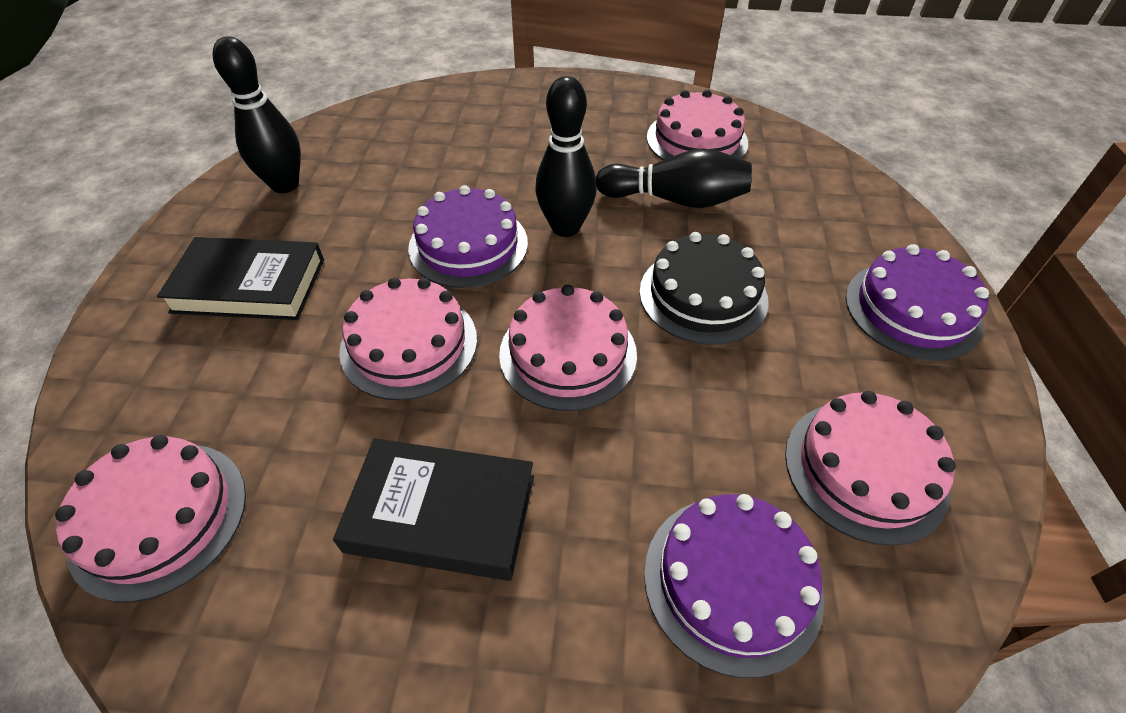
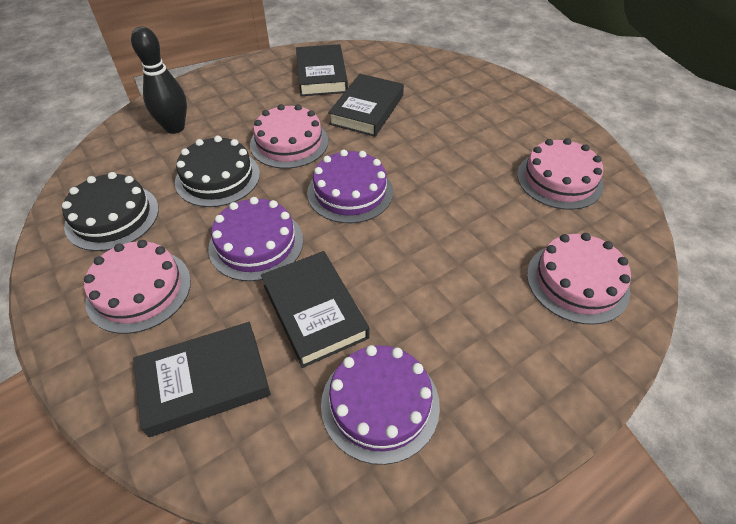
black book: [157,237,324,320] [333,438,534,581] = 2 -> [133,322,271,437] [261,251,370,368] [296,44,348,96] [328,74,404,137] = 4
black bowling pin: [212,37,301,193] [535,76,597,237] [596,148,752,208] = 3 -> [131,27,187,134] = 1
black cake: [639,232,769,345] = 1 -> [62,172,159,251] [175,136,260,207] = 2
pink cake: [55,435,246,602] [339,278,477,400] [499,285,637,411] [647,90,748,160] [785,391,956,546] = 5 -> [84,240,191,334] [250,104,328,169] [517,138,604,210] [527,233,631,325] = 4

